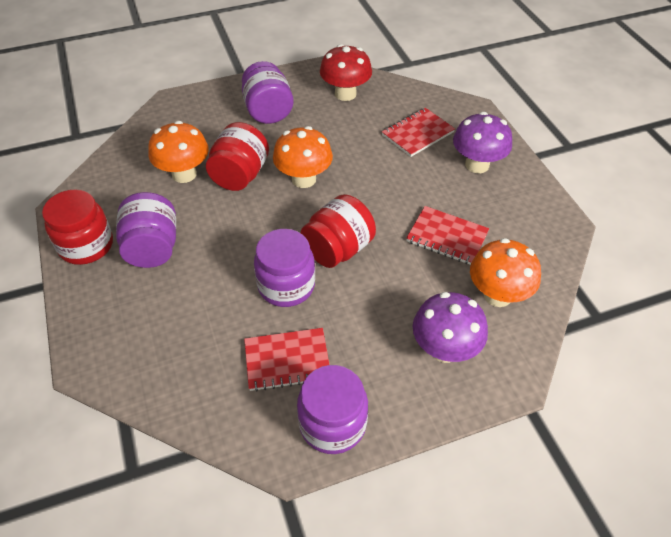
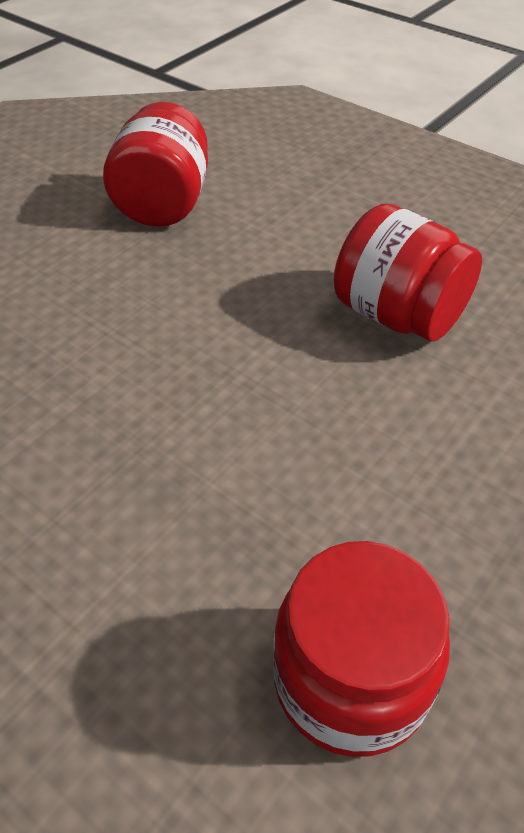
orange mushroom: [148,121,209,183] [273,126,333,188] [470,238,541,307] = 3 -> none = 0
purple jar: [116,192,176,268] [242,61,294,124] [254,229,315,307] [297,365,368,454] = 4 -> none = 0
purple mushroom: [413,292,488,363] [453,112,512,173] = 2 -> none = 0
red mushroom: [320,44,372,101] = 1 -> none = 0
red notebook: [244,328,330,392] [382,108,455,157] [406,206,489,265] = 3 -> none = 0

